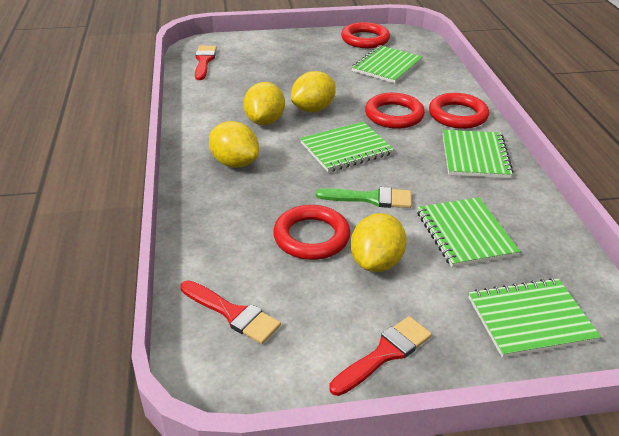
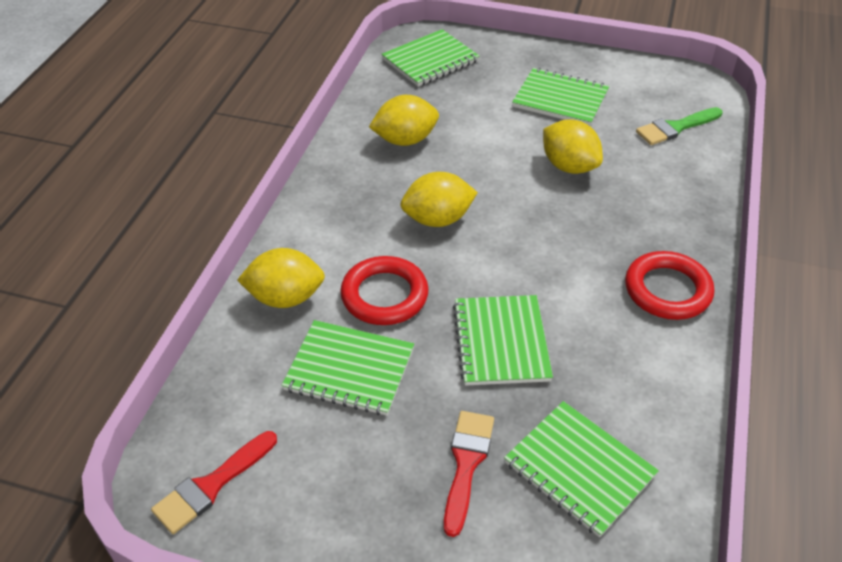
red brush: [181,280,281,344] [195,46,217,80] [329,316,432,396] = 3 -> [151,431,277,534] [444,411,494,537] = 2
red ring: [273,205,351,260] [341,22,390,48] [365,93,425,129] [429,93,489,129] = 4 -> [340,256,428,325] [625,251,714,320] = 2

